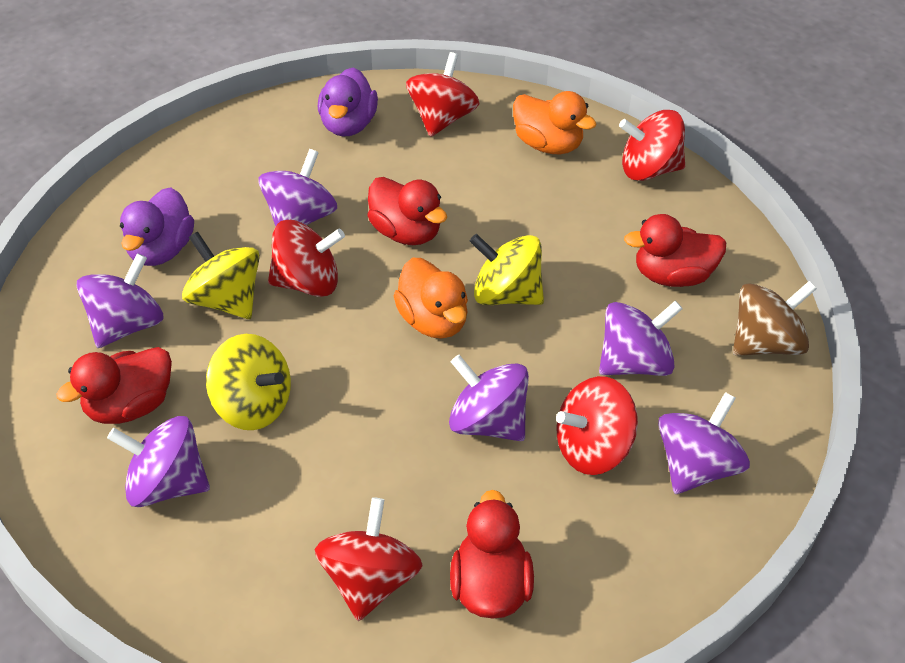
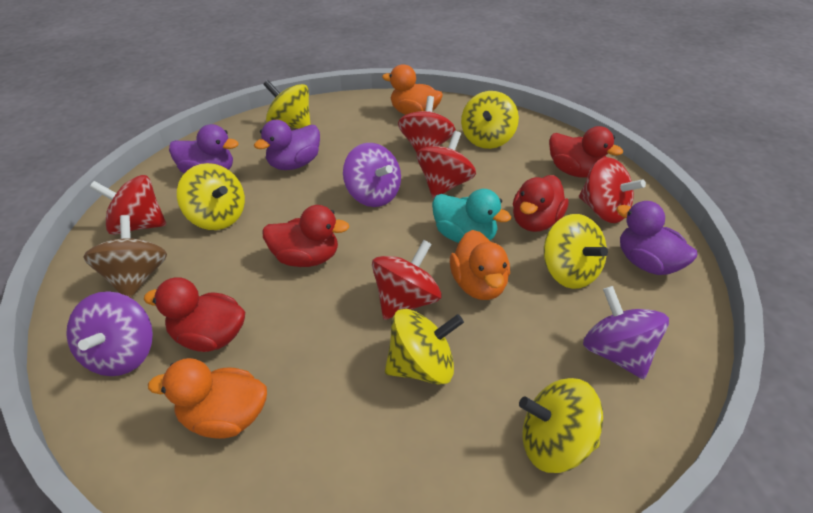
orange duck: [393,258,468,339] [513,91,596,154] = 2 -> [148,358,267,439] [382,64,443,115] [450,230,510,300] = 3
purple duck: [120,187,194,266] [318,68,378,136] = 2 -> [169,124,239,173] [254,120,320,170] [616,201,698,275] = 3
purple spinning top: [77,253,164,348] [107,416,210,507] [258,149,337,227] [449,355,529,441] [599,301,683,376] [658,392,750,494] = 6 -> [66,291,153,376] [343,143,401,207] [583,286,669,379] = 3
turquoise duck: none = 0 -> [432,189,511,243] = 1
yellow spinning top: [182,232,260,319] [206,334,291,430] [469,234,544,305] = 3 -> [177,163,245,230] [263,80,311,129] [385,309,464,385] [461,91,519,149] [519,378,603,473] [544,214,608,289] = 6

